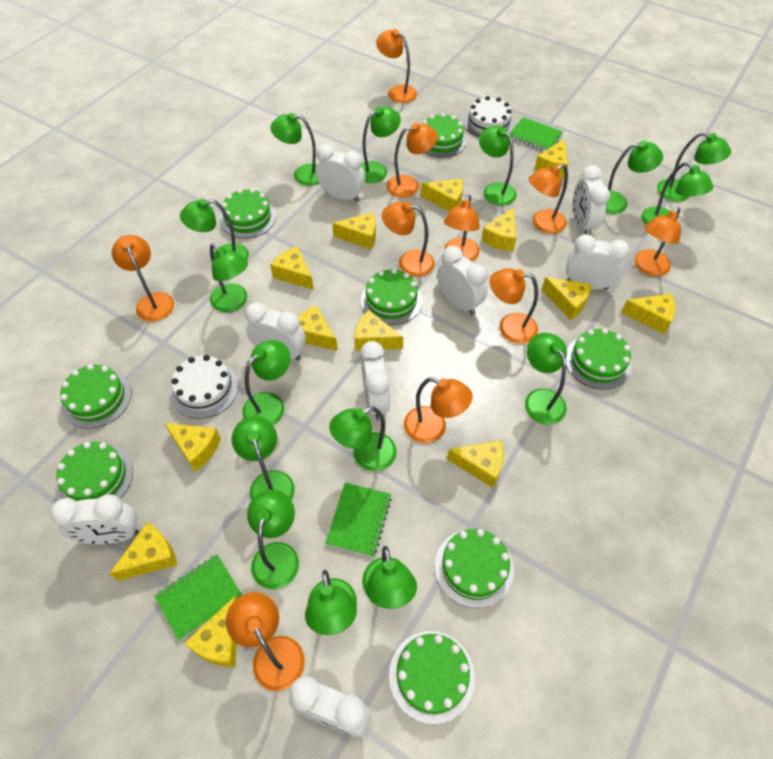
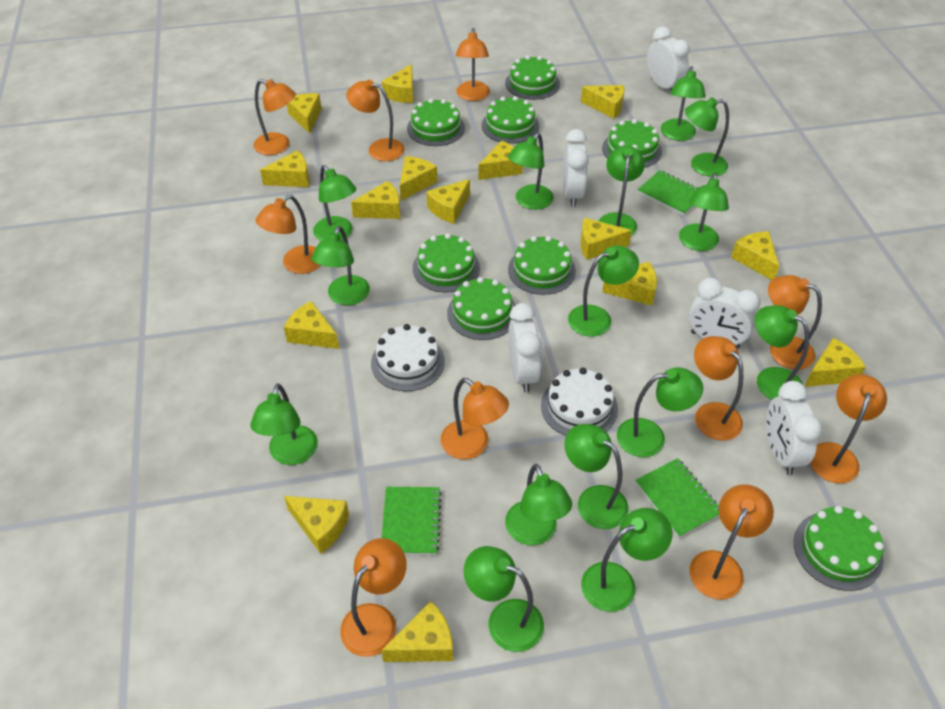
white clock: [50,494,139,545] [245,302,306,361] [289,676,371,737] [316,144,365,202] [360,341,390,420] [437,246,488,315] [566,234,630,290] [573,165,610,235] = 8 -> [508,303,542,392] [563,129,589,207] [647,26,690,91] [688,278,761,349] [766,381,822,475] = 5
yellow cheese: [109,522,177,581] [164,423,221,471] [185,596,237,667] [270,246,314,290] [298,305,338,351] [332,212,376,250] [354,310,403,351] [421,179,463,212] [447,440,504,488] [481,208,516,251] [535,139,568,178] [541,277,592,320] [621,293,675,334] = 13 -> [260,150,309,187] [284,301,339,349] [284,496,349,554] [287,93,322,134] [351,181,400,219] [381,601,453,662] [382,64,413,103] [400,156,438,201] [426,179,470,224] [478,140,523,180] [580,218,632,260] [581,85,625,119] [602,261,657,306] [731,231,779,280] [804,338,866,387] = 15

